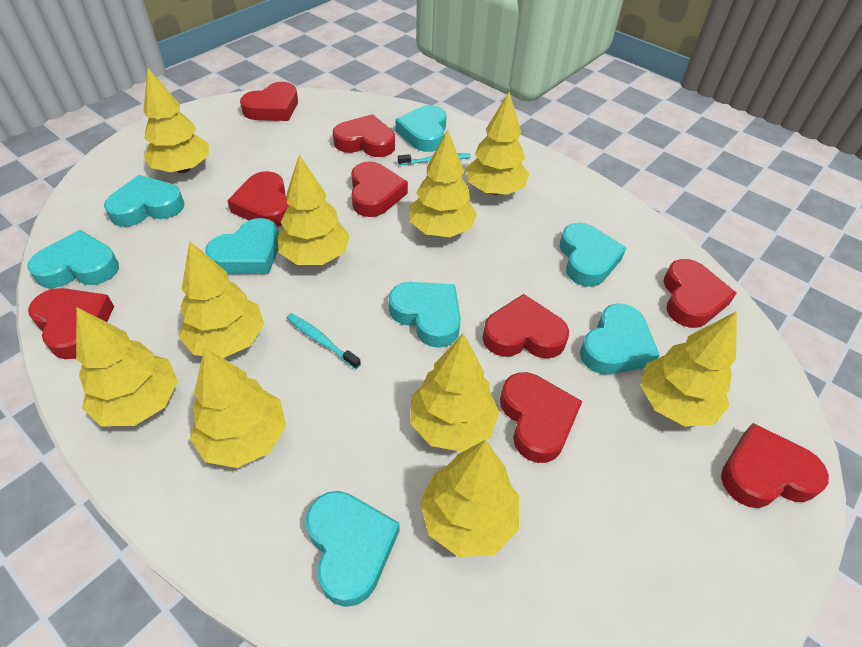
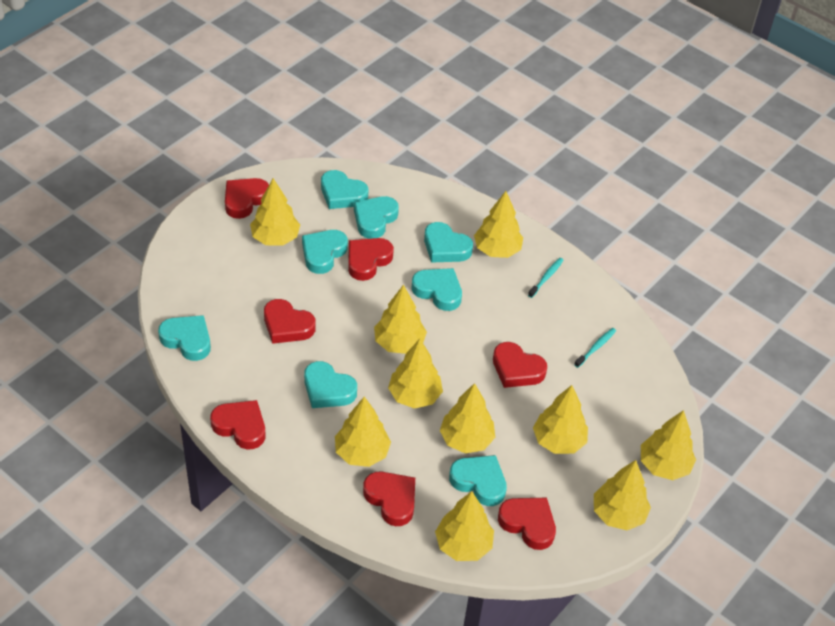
red heart: [28,288,114,359] [227,171,289,227] [240,82,298,121] [333,114,395,157] [351,161,408,217] [483,294,569,359] [500,372,583,463] [663,259,736,328] [721,423,829,508] = 9 -> [210,400,265,449] [225,178,269,219] [264,299,315,344] [348,238,394,281] [363,472,415,526] [493,342,547,388] [498,498,556,550] = 7

